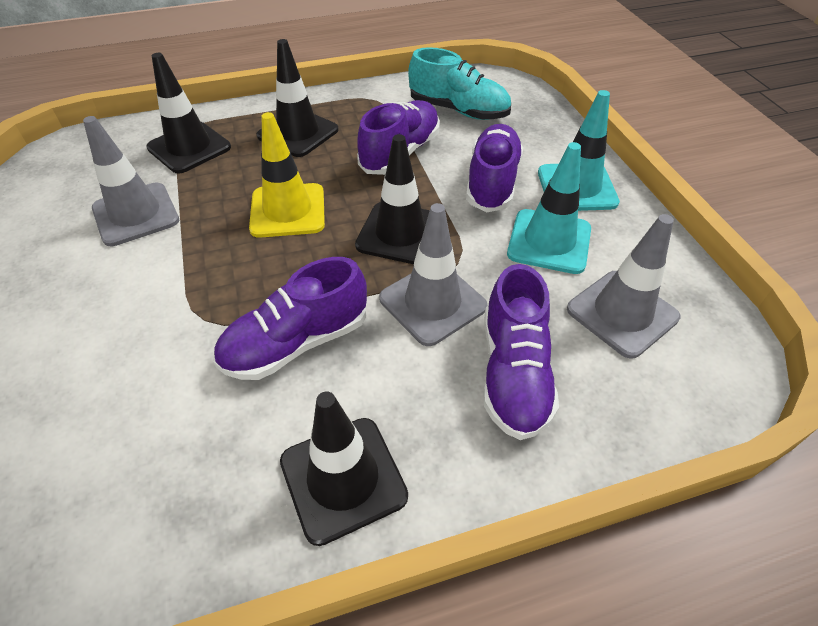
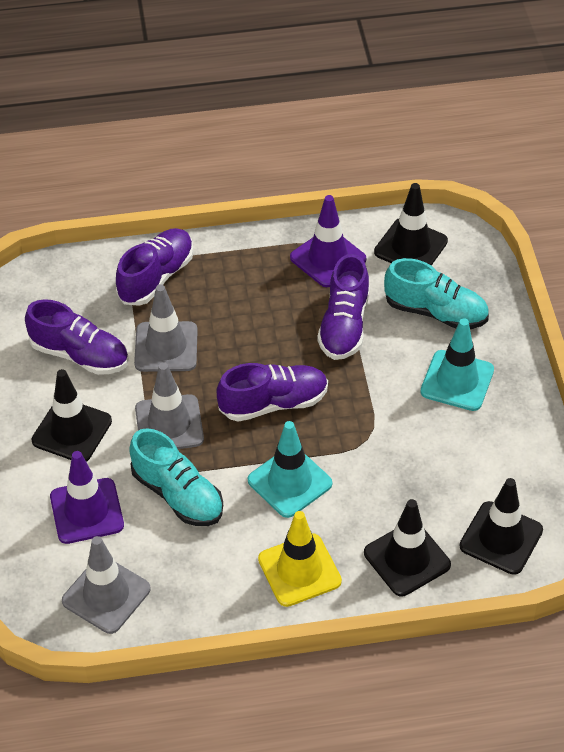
purple traffic cone: none = 0 -> [50,451,124,544] [290,195,366,287] = 2
turquoise shoe: [408,47,511,120] = 1 -> [129,428,223,526] [384,258,489,329] = 2

